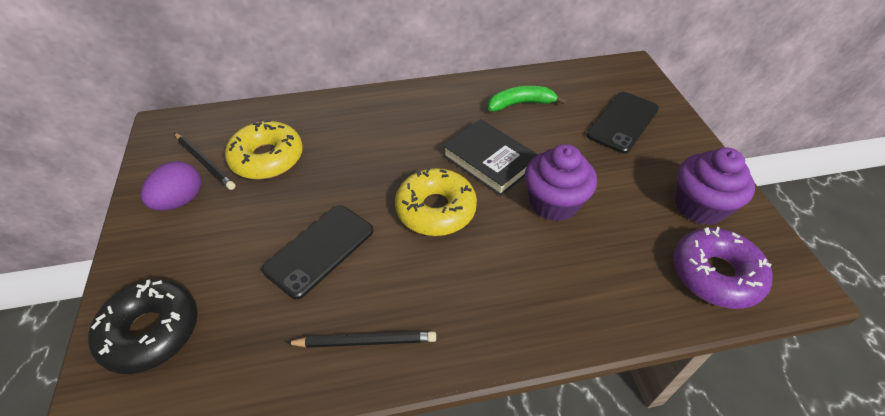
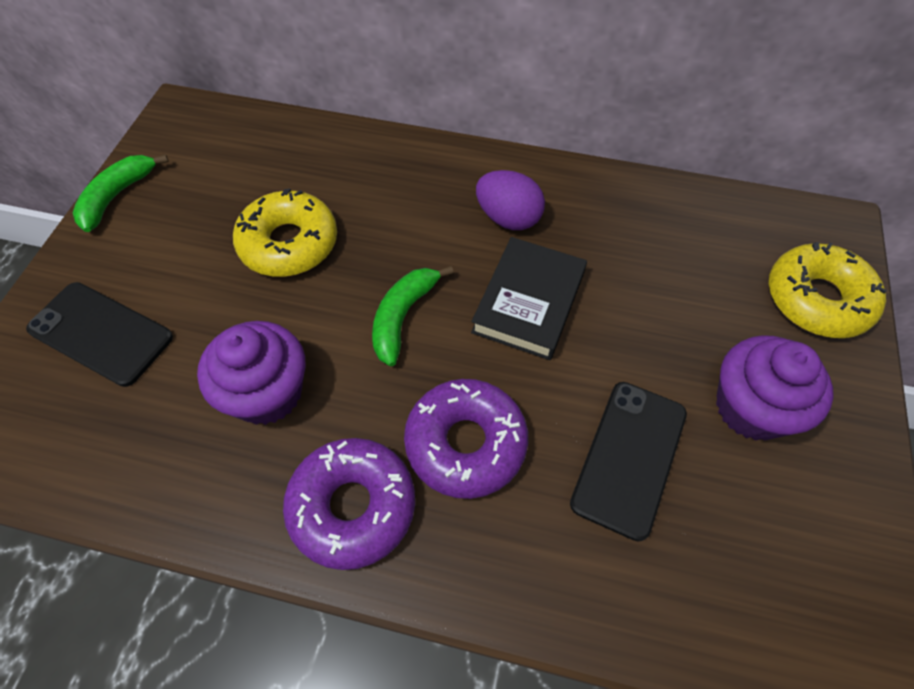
black donut: [88,280,198,374] = 1 -> none = 0
black pencil: [174,133,235,190] [287,331,436,348] = 2 -> none = 0
green banana: [488,86,566,112] = 1 -> [73,154,169,232] [372,266,454,366] = 2
purple donut: [673,227,773,309] = 1 -> [283,438,415,570] [404,379,528,499] = 2

